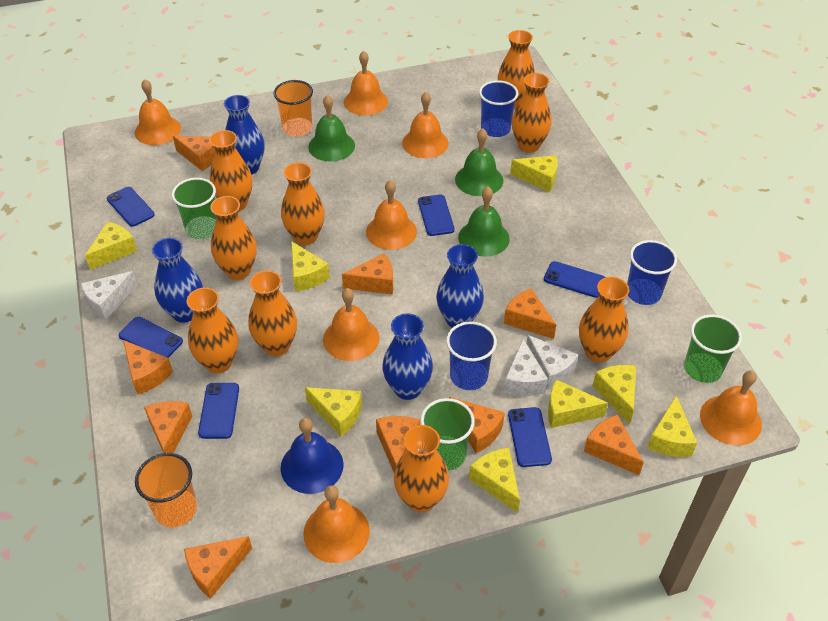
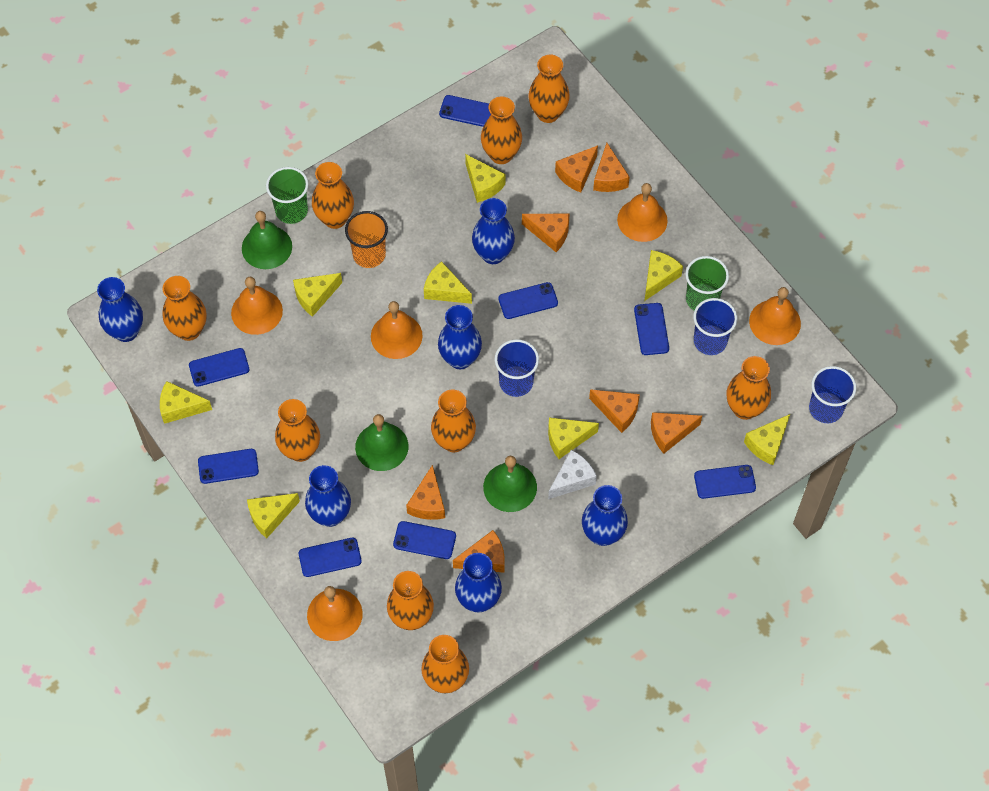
blue bell: [281,418,344,494] = 1 -> none = 0
blue phone: [107,187,155,227] [119,317,183,358] [198,383,239,439] [418,195,455,236] [508,407,552,467] [544,261,606,298] = 6 -> [189,348,249,387] [198,449,259,484] [299,538,362,577] [393,521,456,559] [439,95,491,127] [498,282,558,319] [634,303,669,355] [694,465,756,499] = 8
blue vase: [152,238,203,323] [224,95,264,175] [382,313,433,400] [436,244,484,328] = 4 -> [97,277,143,342] [305,465,351,527] [438,305,482,369] [455,553,502,612] [472,198,515,264] [582,485,628,546] = 6
green cup: [172,178,217,239] [420,398,475,471] [684,314,742,383] = 3 -> [266,167,308,224] [685,256,729,310] = 2
orange bell: [135,79,181,145] [303,485,370,563] [323,288,379,361] [344,51,388,116] [366,180,417,250] [402,92,449,158] [700,371,762,446] = 7 -> [231,277,283,335] [307,586,363,641] [371,301,423,359] [617,183,668,242] [749,287,801,345] = 5
orange cheese: [123,340,173,395] [144,401,192,453] [173,136,215,171] [184,536,252,599] [342,253,393,295] [376,416,420,473] [449,397,505,453] [504,289,556,339] [584,415,644,475] = 9 -> [406,465,445,520] [453,530,505,573] [522,213,570,252] [555,146,598,192] [589,389,640,433] [593,143,630,192] [651,412,702,454] = 7
orange cup: [135,453,197,528] [274,80,313,137] = 2 -> [345,211,388,268] = 1
white cheese: [80,271,137,320] [504,339,548,396] [526,335,579,390] = 3 -> [548,450,597,499] = 1

